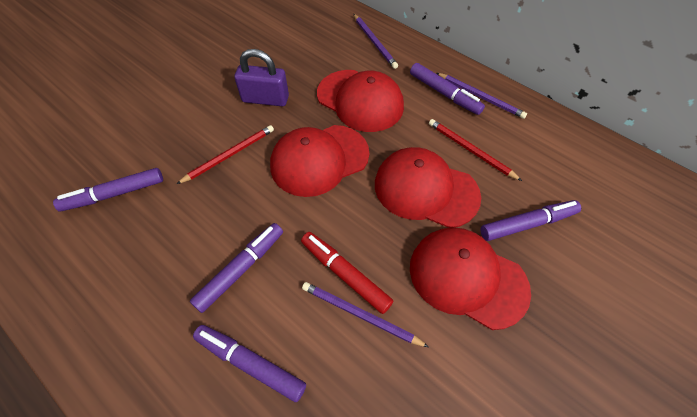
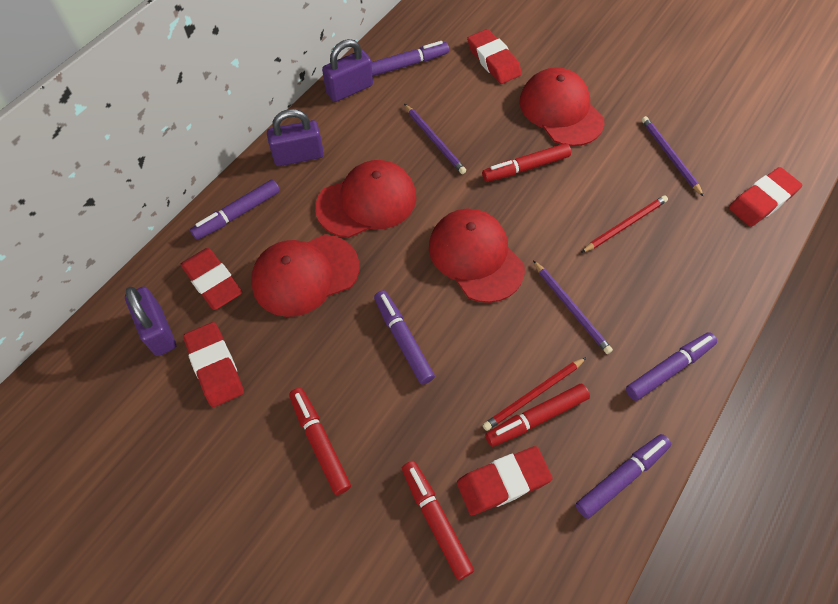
purple padlock: [234,49,289,106] = 1 -> [125,287,176,356] [267,109,324,166] [322,39,373,102] = 3
red eraser: none = 0 -> [180,248,242,310] [183,322,244,407] [457,446,553,515] [467,29,522,84] [729,167,802,227] = 5
red marker: [301,232,393,314] = 1 -> [289,388,351,495] [402,461,474,580] [482,143,571,182] [485,384,590,447] = 4

